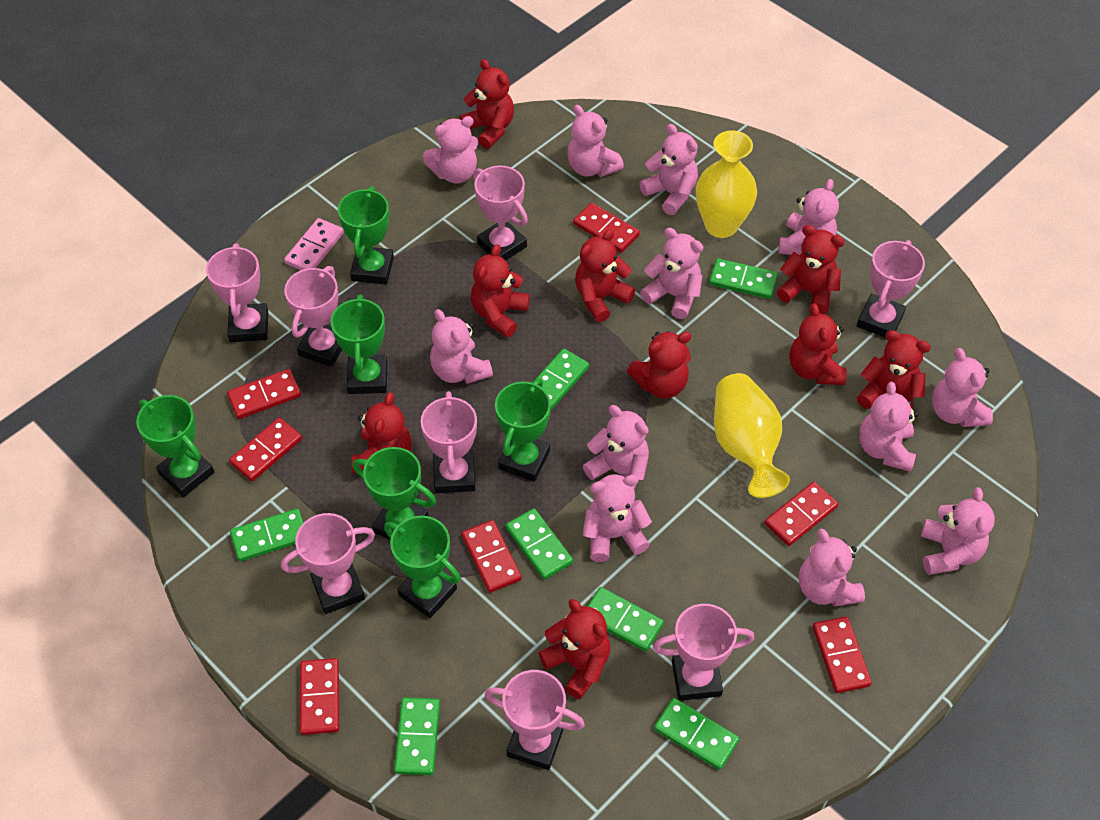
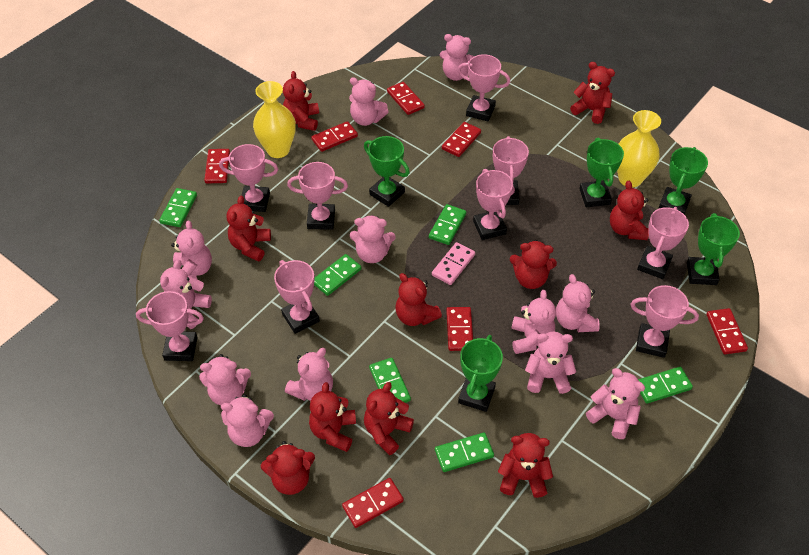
green domino: [230,509,304,562] [394,697,440,775] [506,508,573,580] [532,349,589,410] [587,587,664,652] [654,698,739,770] [709,258,778,299] = 7 -> [159,188,197,227] [314,254,362,296] [369,358,411,403] [429,204,466,245] [435,432,494,472] [638,367,693,404] = 6
green trophy: [136,395,214,497] [331,295,387,394] [338,187,394,285] [353,447,436,540] [384,516,460,618] [495,378,551,482] = 6 -> [364,136,410,207] [458,335,503,412] [579,138,624,207] [658,147,708,215] [687,213,740,285] = 5
pink trophy: [206,244,268,342] [281,513,375,614] [284,266,342,367] [421,391,477,493] [473,165,528,261] [485,670,585,770] [653,604,755,701] [857,240,925,338] = 8 -> [136,291,204,361] [219,144,278,212] [274,260,320,334] [287,162,348,230] [457,54,510,121] [473,169,513,240] [493,136,529,205] [630,285,699,358] [637,207,689,279] = 9
red teddy bear: [352,392,412,473] [459,59,514,149] [471,244,530,338] [539,599,610,699] [575,229,635,322] [627,331,691,399] [777,225,845,314] [790,303,847,385] [857,330,931,410] = 9 -> [227,196,271,262] [261,441,315,495] [283,71,319,131] [309,382,356,452] [364,382,414,455] [396,273,442,326] [498,433,553,498] [510,240,557,289] [570,62,615,124] [610,181,649,240] = 10

